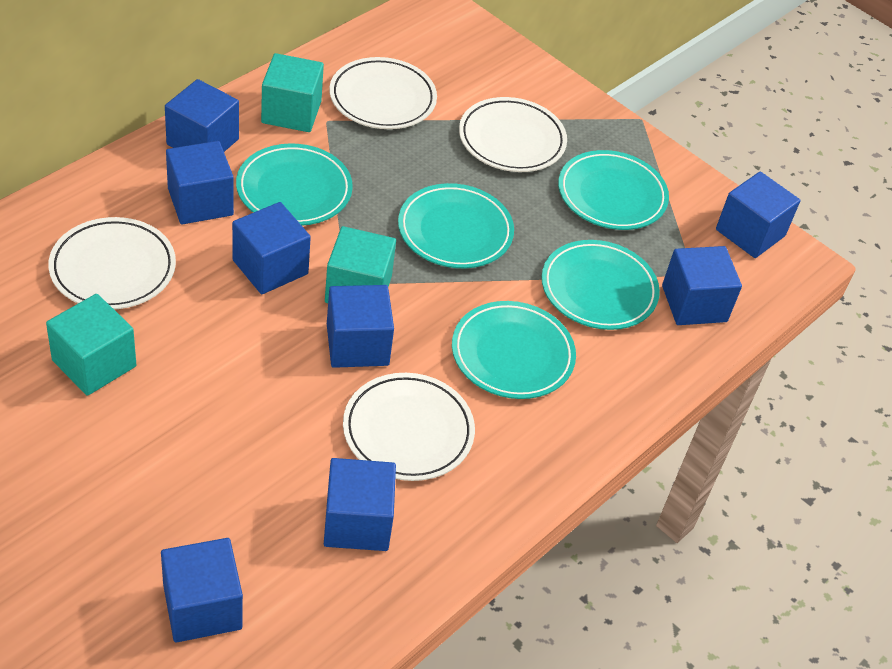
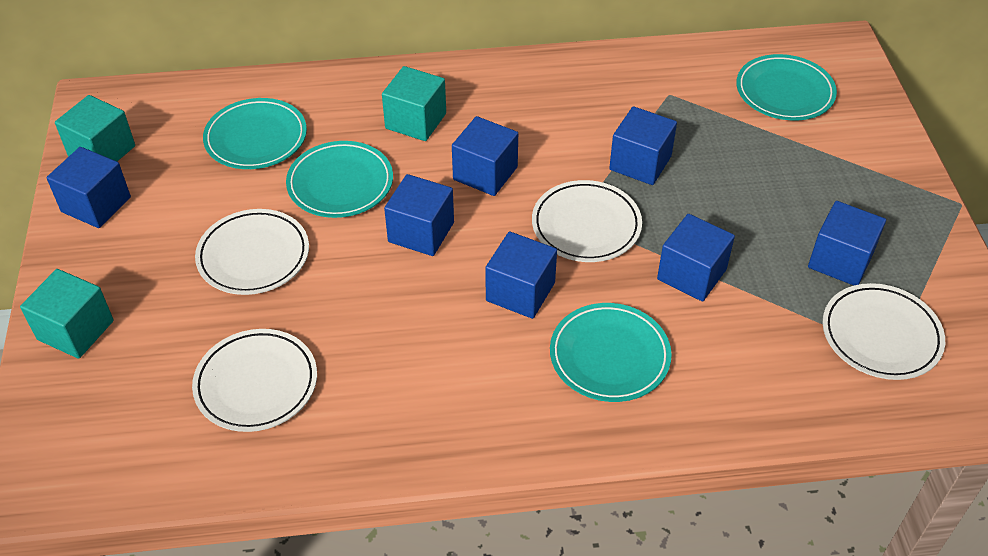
blue cube: [161,538,243,642] [165,79,239,152] [166,141,234,224] [232,202,311,294] [324,458,396,551] [327,285,394,368] [662,246,742,325] [716,172,800,258] = 8 -> [47,147,131,228] [384,174,454,256] [452,116,518,196] [485,231,557,319] [609,106,677,185] [657,214,735,301] [808,201,886,286] = 7
turquoise plate: [236,143,353,226] [398,183,514,268] [452,301,576,399] [542,240,660,330] [558,150,669,230] = 5 -> [203,98,307,169] [286,141,393,218] [550,303,672,402] [736,54,837,120] = 4

